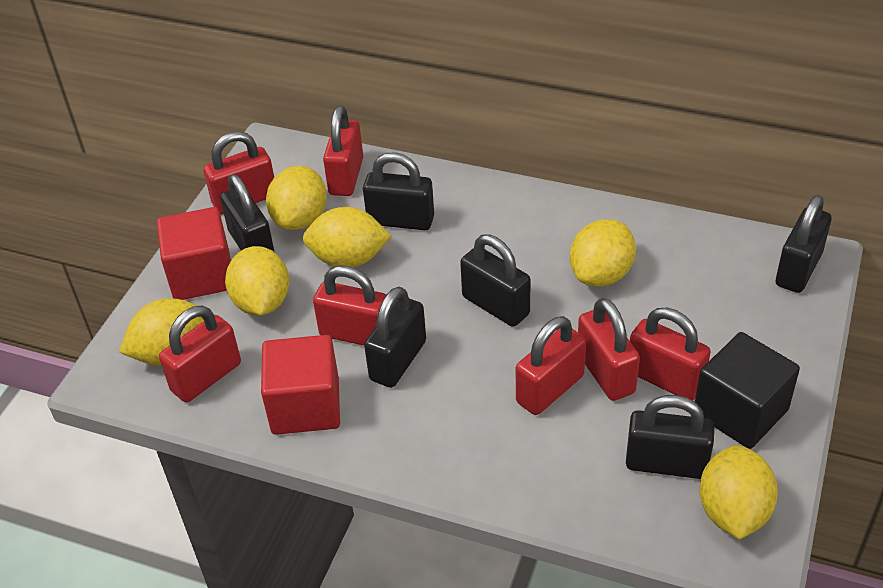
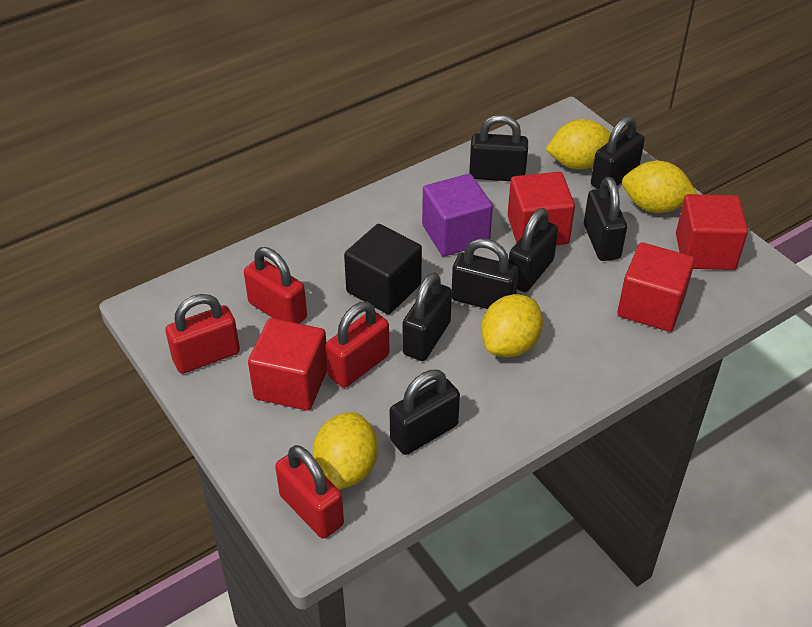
black padlock: [220,174,275,252] [363,152,434,230] [364,287,426,388] [460,234,530,327] [626,395,714,479] [776,195,831,293] = 6 -> [390,370,460,455] [403,272,452,361] [452,238,519,309] [469,114,528,181] [509,208,558,292] [584,177,627,261] [591,116,645,189] = 7
purple cube: none = 0 -> [422,174,493,256] = 1
red cube: [157,207,231,300] [261,335,340,435] = 2 -> [248,318,327,411] [507,172,575,245] [617,242,695,332] [676,194,748,270] = 4
red padlock: [159,305,241,403] [203,131,274,215] [313,266,387,345] [323,106,363,196] [516,316,586,415] [578,298,640,401] [630,308,711,401] = 7 -> [165,294,240,374] [244,247,307,324] [275,445,344,539] [325,302,389,388] = 4
yellow lemon: [119,298,204,366] [225,246,289,316] [266,166,327,230] [303,207,391,267] [570,219,636,287] [699,445,778,540] = 6 -> [313,412,378,490] [481,294,543,357] [545,119,611,169] [622,161,697,213] = 4

